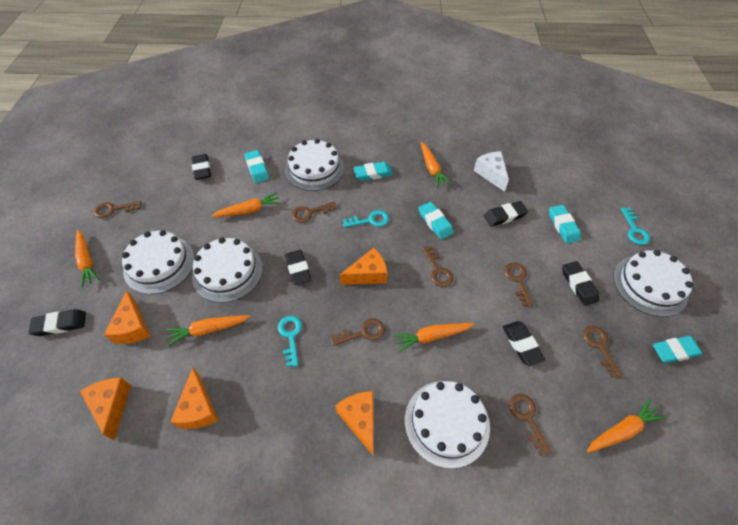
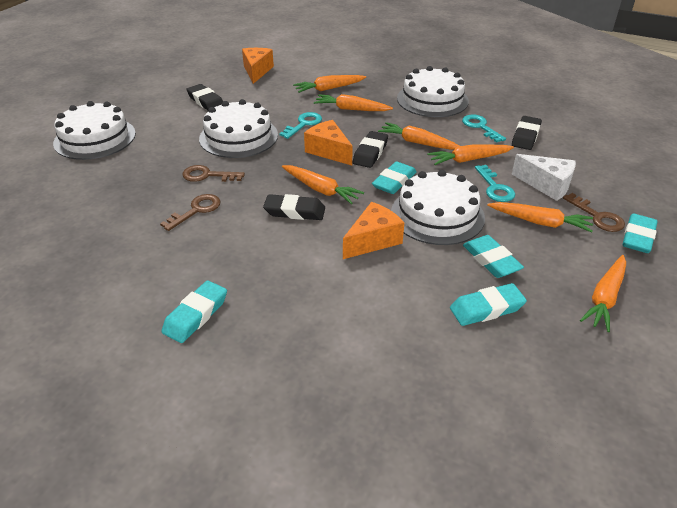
black eraser: [28,309,86,336] [191,154,211,180] [285,250,311,285] [484,201,528,227] [503,321,545,366] [562,261,599,306] = 6 -> [186,84,223,110] [263,194,325,220] [353,131,388,168] [512,116,542,150] = 4
brown key: [93,201,142,218] [291,202,337,223] [331,318,385,346] [422,246,454,287] [504,262,534,307] [509,394,552,456] [583,326,623,378] = 7 -> [160,194,221,231] [182,165,245,182] [563,193,625,232] = 3
orange carrot: [75,230,100,288] [166,315,250,346] [211,192,281,217] [393,323,475,352] [421,142,451,188] [587,399,666,453] = 6 -> [282,165,364,204] [293,75,366,93] [314,94,393,111] [378,122,459,150] [427,145,514,165] [487,202,593,232] [580,255,626,332] = 7
orange cheese: [80,378,131,441] [104,290,151,344] [170,368,219,429] [335,391,373,455] [340,248,387,285] = 5 -> [242,48,274,84] [304,120,353,165] [343,202,405,259] = 3
white cake: [122,230,195,294] [192,237,263,303] [285,139,344,191] [405,381,490,469] [613,250,693,317] = 5 -> [53,101,136,160] [199,99,278,158] [391,170,485,245] [397,66,469,117] = 4

